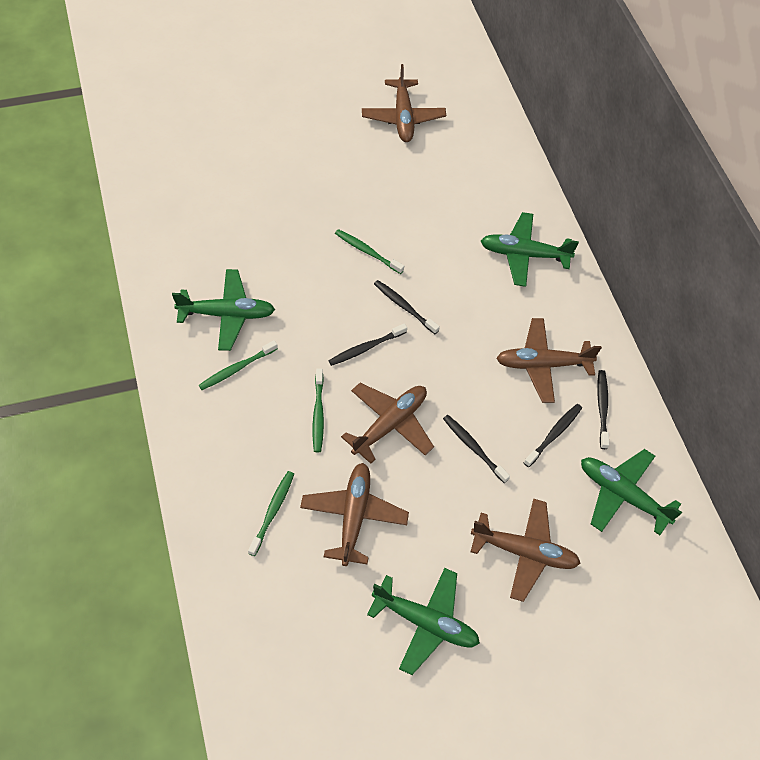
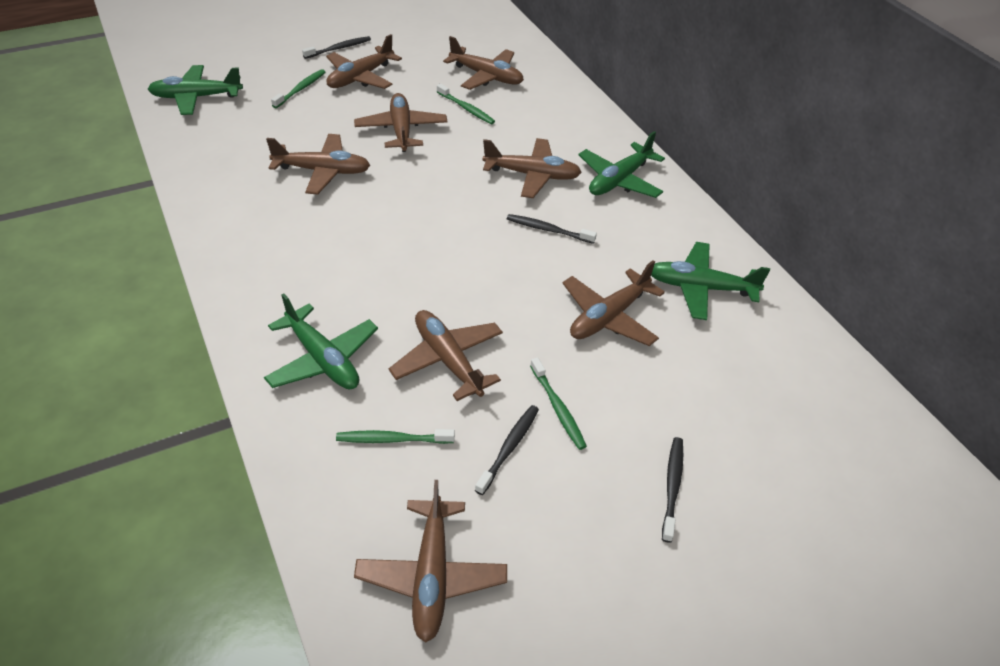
black toothbrush: [328,323,407,366] [374,280,440,334] [443,415,510,483] [524,404,582,467] [597,370,609,449] = 5 -> [302,36,371,59] [475,405,539,495] [507,214,597,244] [662,437,683,543] = 4
brown plane: [300,463,409,566] [341,383,434,464] [362,64,446,142] [471,499,581,602] [496,318,602,403] = 5 -> [266,134,370,194] [326,34,402,89] [354,93,447,152] [354,480,507,643] [389,310,503,401] [443,36,524,90] [482,138,582,198] [563,260,665,346] = 8

